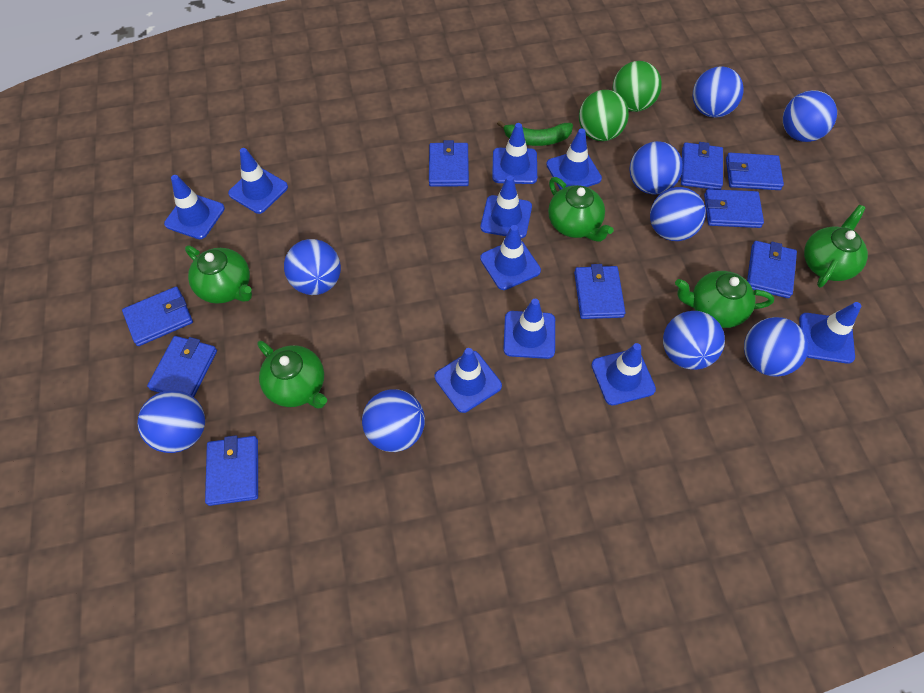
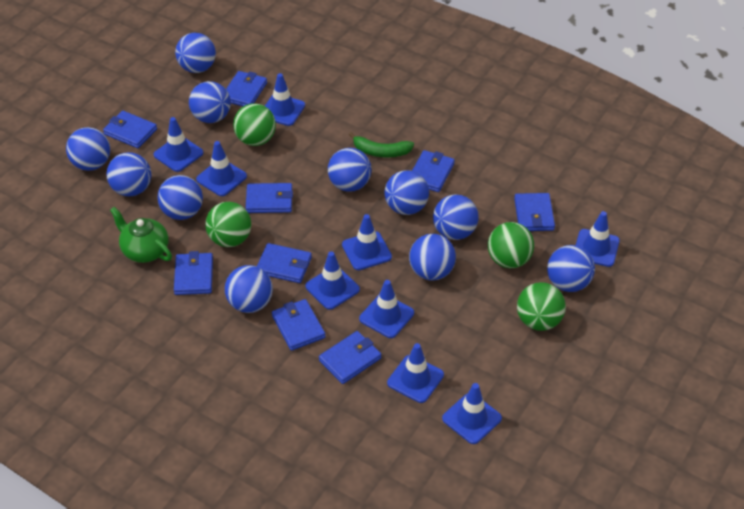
blue ball: [137,390,205,453] [284,239,341,295] [362,389,425,452] [629,141,683,194] [650,187,706,241] [663,311,725,370] [693,67,744,118] [744,317,809,377] [783,90,837,142] = 9 -> [66,127,110,171] [106,152,151,196] [157,175,203,220] [175,33,216,73] [189,81,231,123] [225,265,273,313] [328,148,371,192] [384,170,429,215] [409,234,456,281] [433,194,479,240] [547,245,595,292] = 11
blue traffic cone: [164,175,225,239] [228,148,288,214] [435,348,502,413] [480,225,541,290] [481,175,532,238] [492,123,537,184] [503,299,555,359] [546,128,602,190] [591,343,656,405] [799,302,861,364] = 10 -> [154,117,203,172] [196,141,247,196] [265,73,305,126] [305,251,360,310] [342,214,392,270] [359,280,414,338] [387,343,444,403] [442,383,502,444] [575,211,620,267] = 9
green ball: [579,90,629,141] [612,61,662,112] = 2 -> [205,202,251,247] [233,103,276,146] [488,222,534,268] [517,282,566,331] = 4
green teapot: [185,246,252,303] [257,341,327,409] [548,177,613,242] [675,271,774,328] [804,205,868,288] = 5 -> [110,207,172,263] = 1

